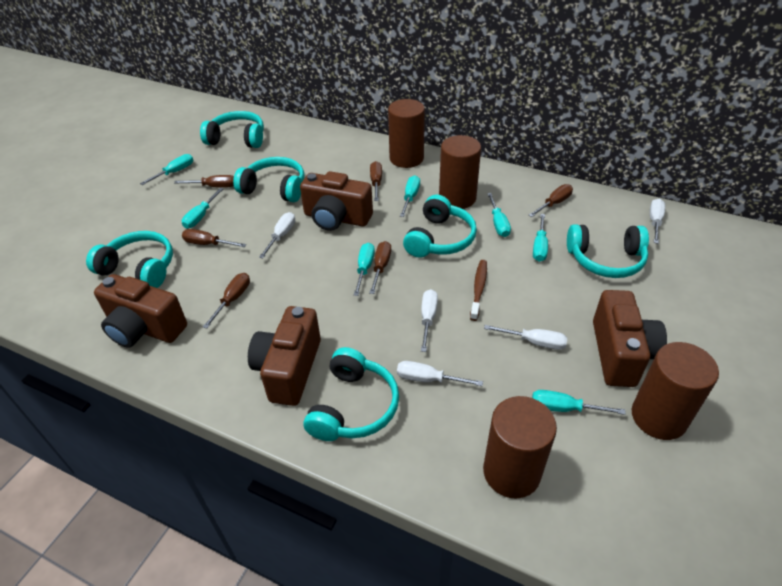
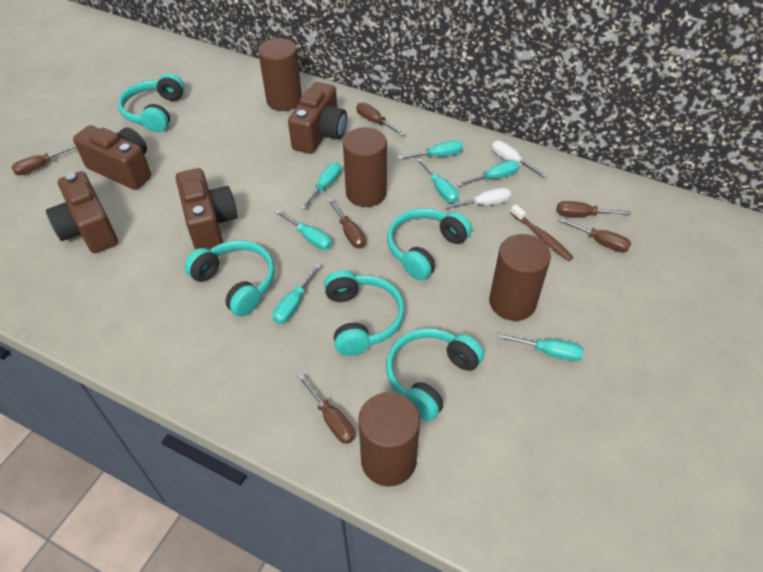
turquoise headphones: [86,231,173,288] [200,111,264,148] [233,157,304,202] [304,347,399,441] [403,195,477,258] [567,224,649,278] = 6 -> [118,73,185,132] [185,240,275,317] [324,270,405,356] [386,328,484,421] [387,208,472,280] = 5
white screwdriver: [259,212,295,258] [397,361,483,386] [421,289,438,352] [484,325,567,350] [650,199,665,244] = 5 -> [442,188,511,209] [491,141,548,178] = 2

